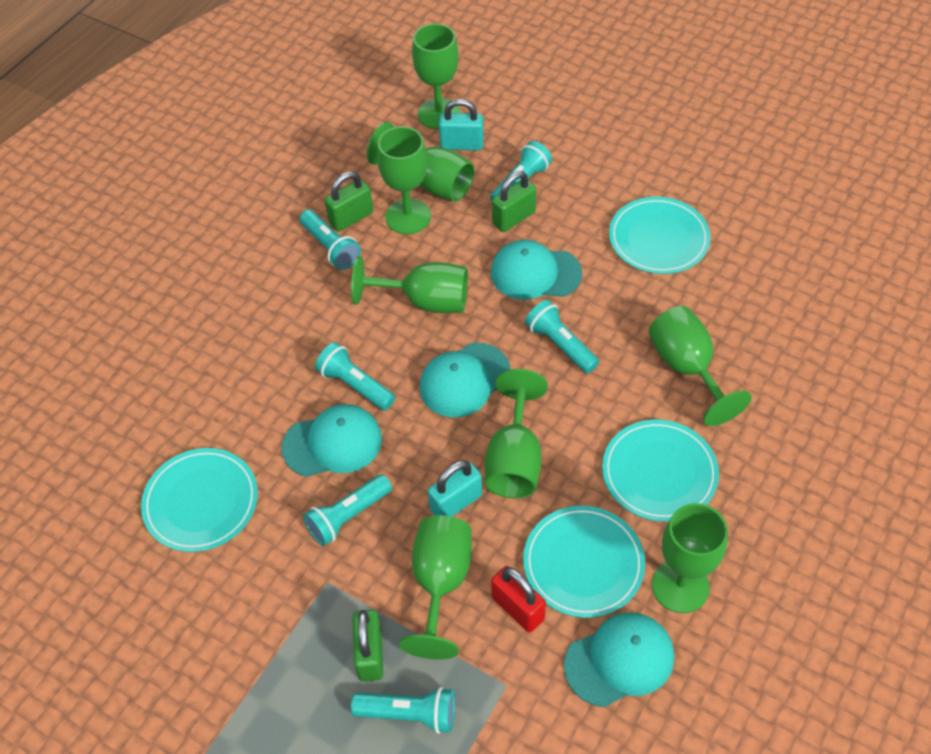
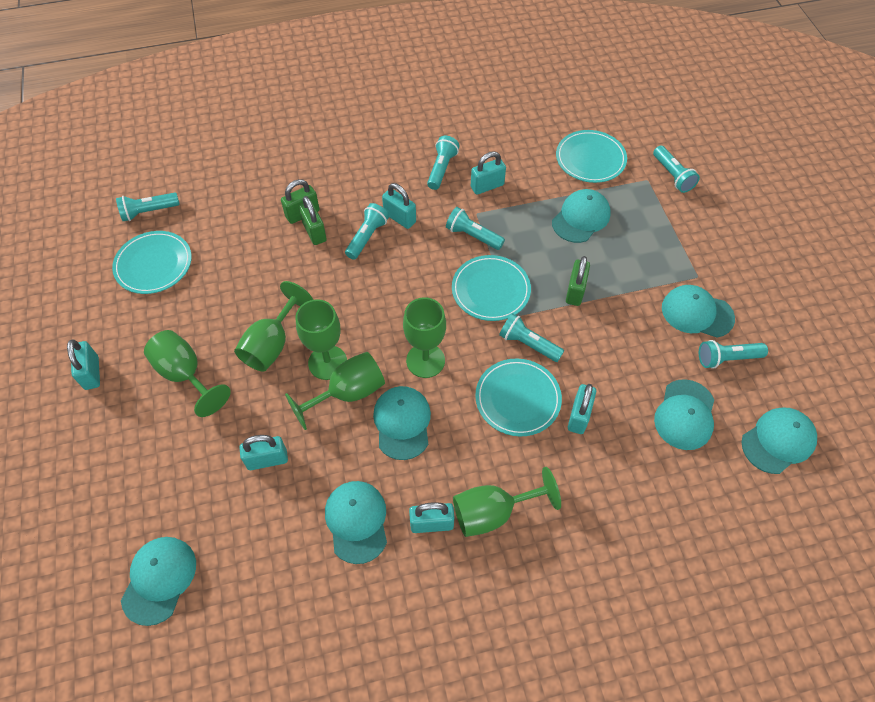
green goblet: [351,256,468,313] [367,122,474,202] [377,126,431,234] [399,515,472,660] [412,24,460,129] [485,369,548,498] [649,306,752,426] [652,503,728,613] = 8 -> [144,330,231,417] [234,281,313,372] [285,352,385,430] [296,299,347,380] [403,297,446,378] [453,467,561,537] = 6
red padlock: [491,566,546,632] = 1 -> none = 0
turquoise cap: [282,404,382,477] [420,343,510,417] [491,240,582,300] [564,613,674,707] = 4 -> [121,537,196,626] [325,481,387,564] [373,386,431,460] [552,189,611,243] [654,379,714,450] [662,285,735,338] [742,408,817,474] = 7
turquoise flashlight: [300,210,361,270] [303,474,392,546] [315,342,395,410] [351,687,455,734] [490,141,552,201] [525,300,599,373] = 6 -> [116,193,180,221] [345,203,389,260] [427,136,459,190] [446,207,505,250] [499,313,564,362] [653,146,700,193] [699,340,768,369] = 7
turquoise padlock: [428,460,482,517] [439,99,484,150] = 2 -> [67,339,100,390] [239,435,288,470] [382,183,416,229] [409,502,454,533] [471,151,506,195] [568,384,596,434] = 6

